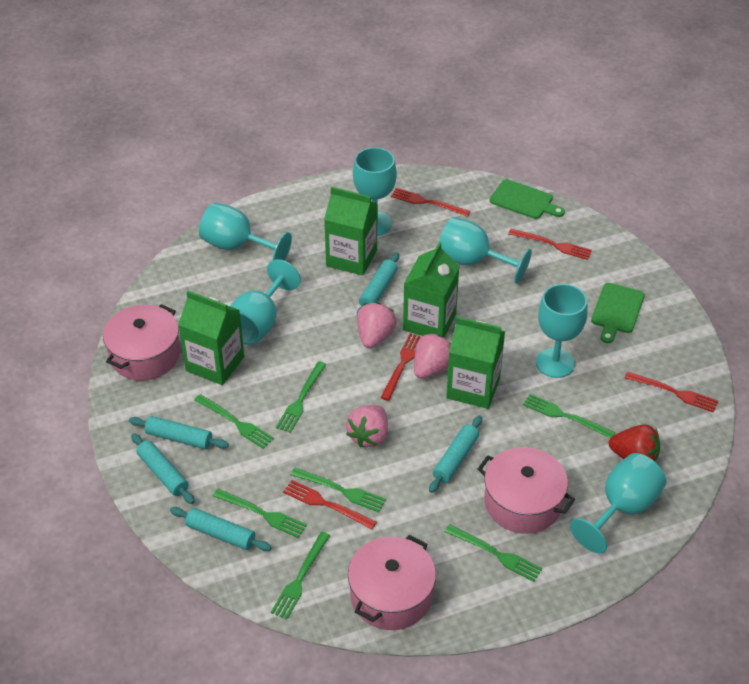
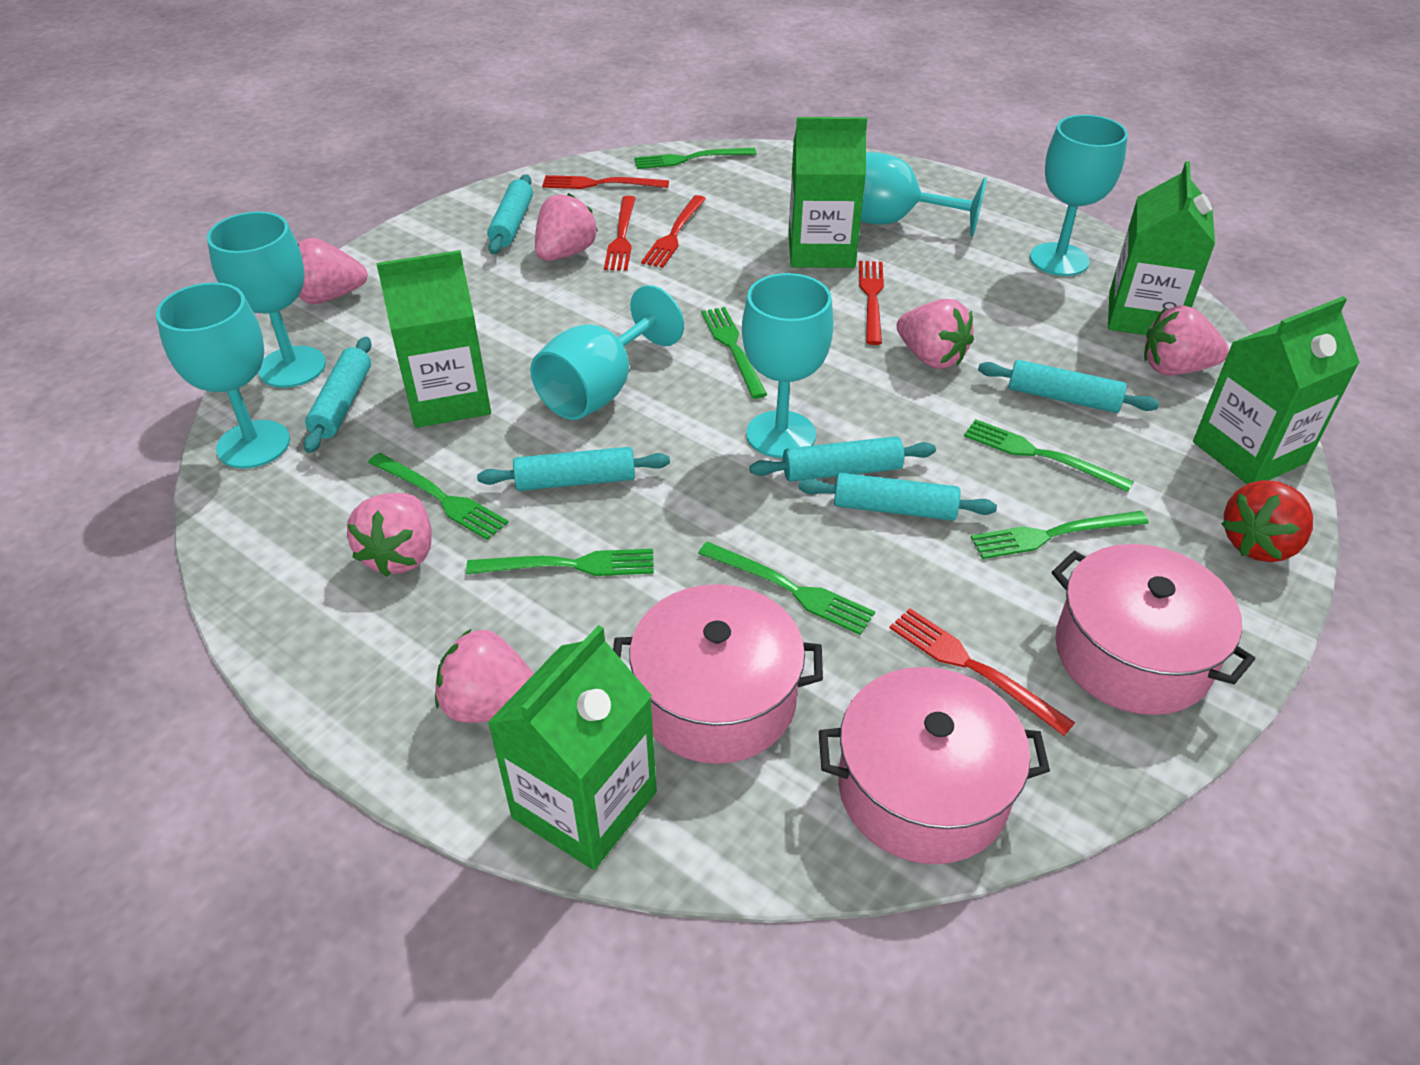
green carton: [178,291,244,385] [324,187,378,276] [403,242,459,337] [446,317,505,409] = 4 -> [376,250,491,428] [487,625,657,870] [788,117,867,268] [1108,161,1215,335] [1193,296,1360,484] = 5
green cutting board: [490,179,565,219] [591,283,645,343] = 2 -> none = 0
pink strawberry: [346,405,388,447] [357,302,397,348] [414,333,451,379] = 3 -> [298,238,368,304] [347,493,432,577] [435,628,534,723] [535,193,598,261] [896,299,974,369] [1144,305,1229,375] = 6
turquoise rolling pin: [129,416,229,449] [131,433,195,504] [170,507,272,551] [357,253,399,313] [429,416,482,493] = 5 -> [304,337,371,453] [477,447,670,491] [487,174,533,254] [749,436,936,482] [798,473,997,521] [978,360,1159,413] = 6

